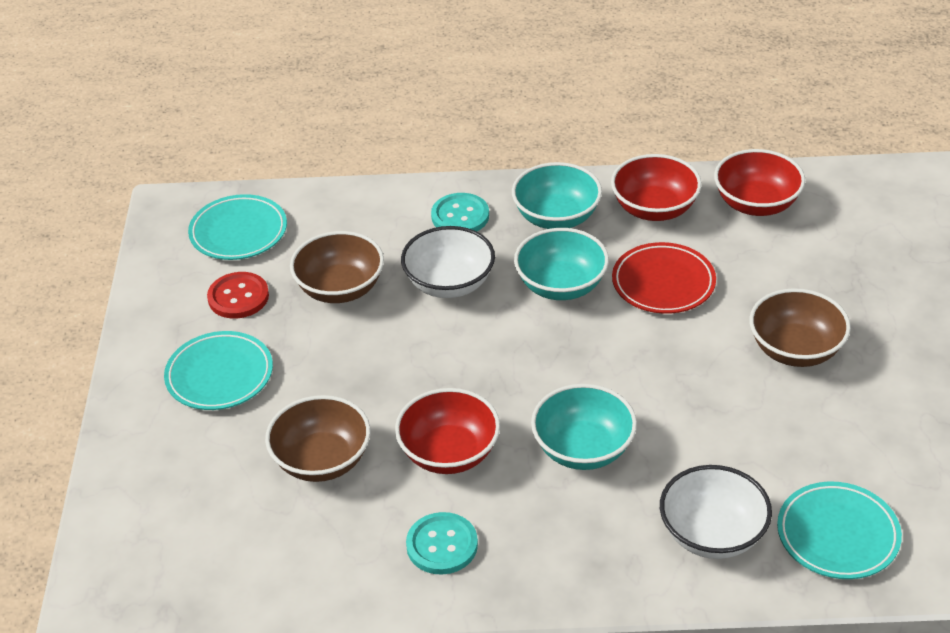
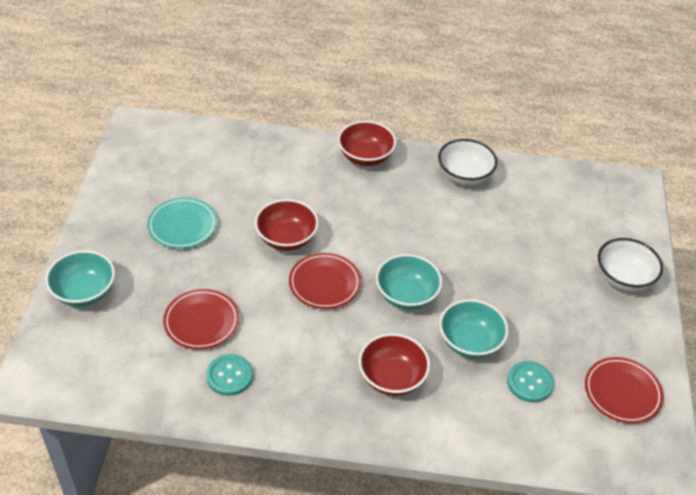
brown bowl: [265,395,370,482] [290,231,384,303] [749,288,851,367] = 3 -> none = 0
red button: [207,272,269,319] = 1 -> none = 0
red plate: [612,242,716,314] = 1 -> [163,289,239,350] [289,253,361,309] [585,357,664,424] = 3
turquoise plate: [164,331,273,410] [188,194,287,260] [777,482,902,579] = 3 -> [147,197,217,249] = 1

